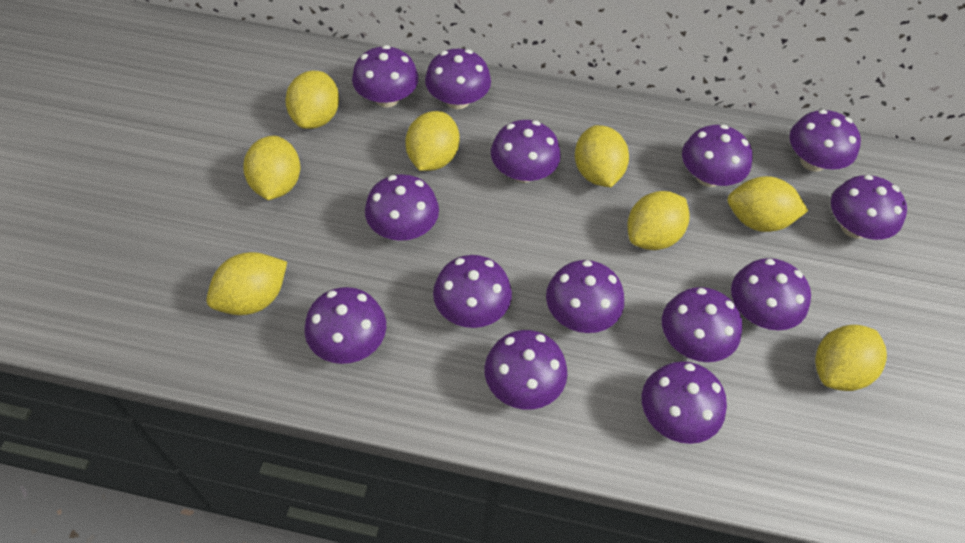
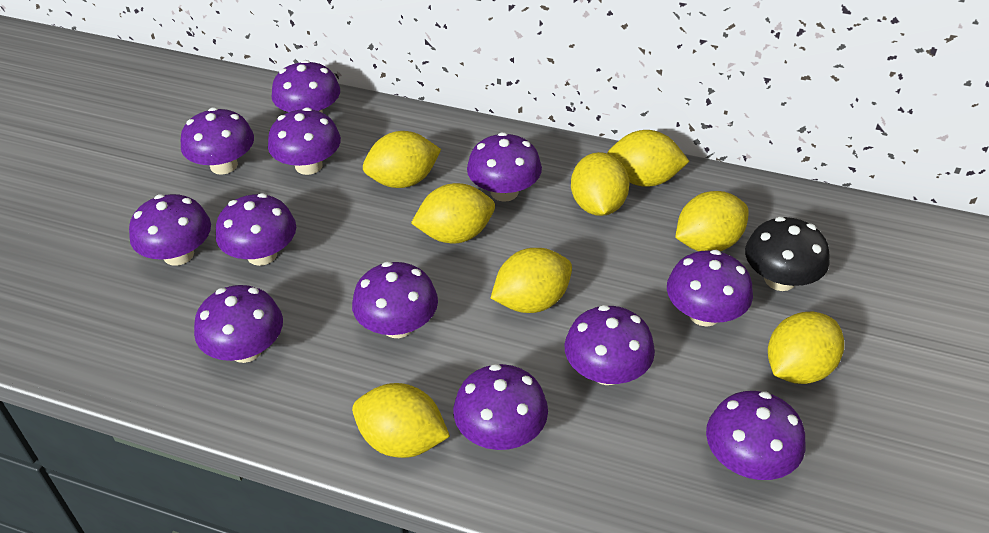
black mushroom: none = 0 -> [745,217,830,291] = 1
purple mushroom: [304,287,386,364] [352,45,419,107] [365,174,439,241] [425,49,491,109] [433,255,512,328] [485,330,567,410] [491,120,561,183] [546,260,624,333] [642,361,727,444] [662,287,742,362] [682,124,753,187] [731,258,811,330] [789,109,861,172] [831,175,907,240] = 14 -> [129,194,211,266] [181,107,254,175] [194,285,283,363] [216,193,296,266] [268,107,341,175] [271,60,340,113] [352,262,438,338] [453,364,548,450] [467,132,542,202] [565,305,655,385] [667,250,753,327] [706,391,805,480] = 12

